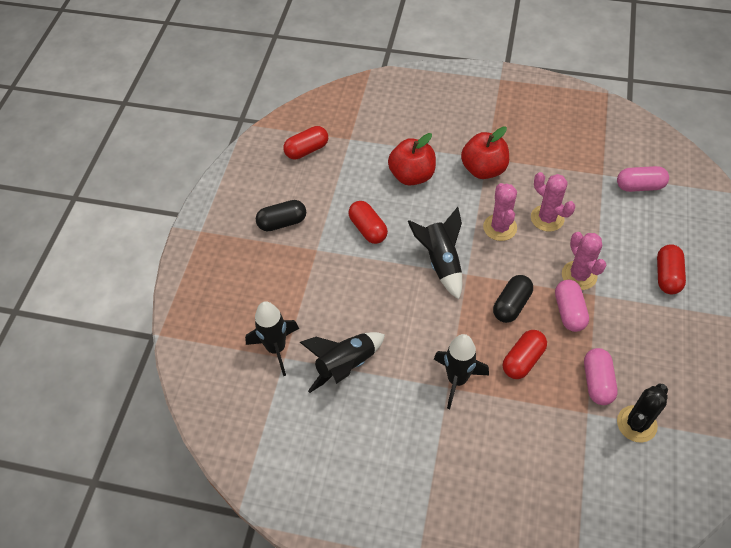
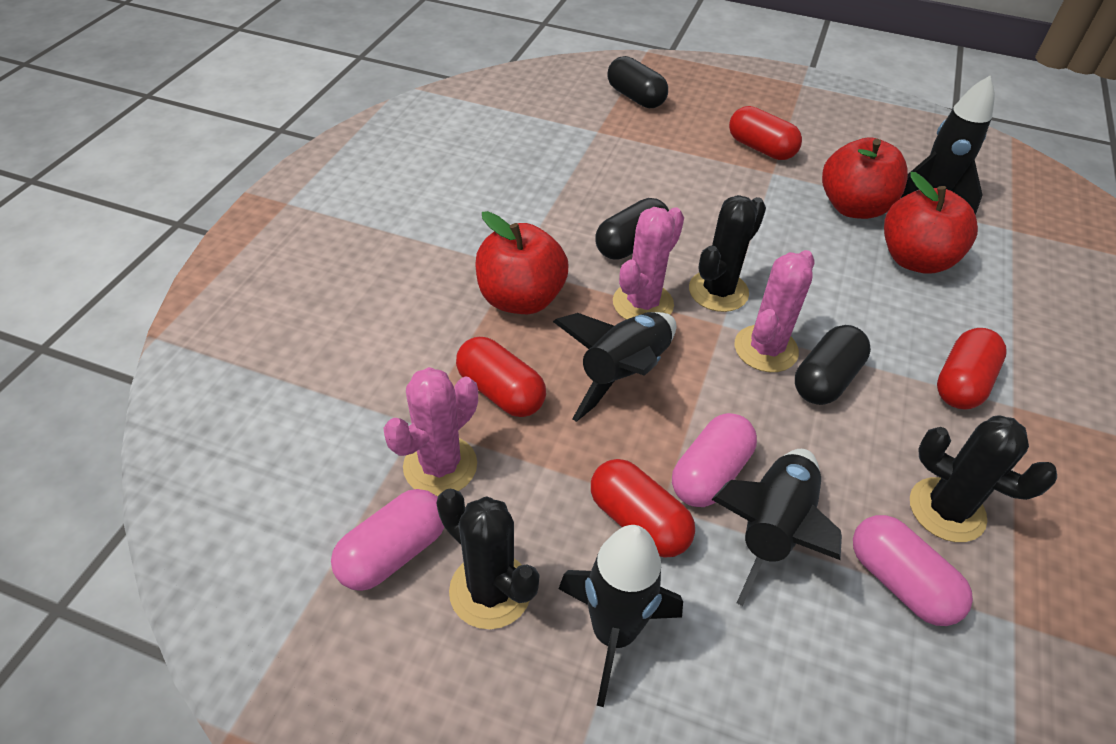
black cactus: [617,384,668,443] = 1 -> [437,489,539,629] [689,195,766,312] [910,415,1057,542] = 3
black capsule: [256,200,306,231] [493,275,533,323] = 2 -> [595,198,669,260] [607,56,668,108] [795,325,871,405] = 3
red apple: [388,133,436,185] [461,126,509,179] = 2 -> [475,211,568,314] [822,137,908,219] [884,172,978,273] = 3

